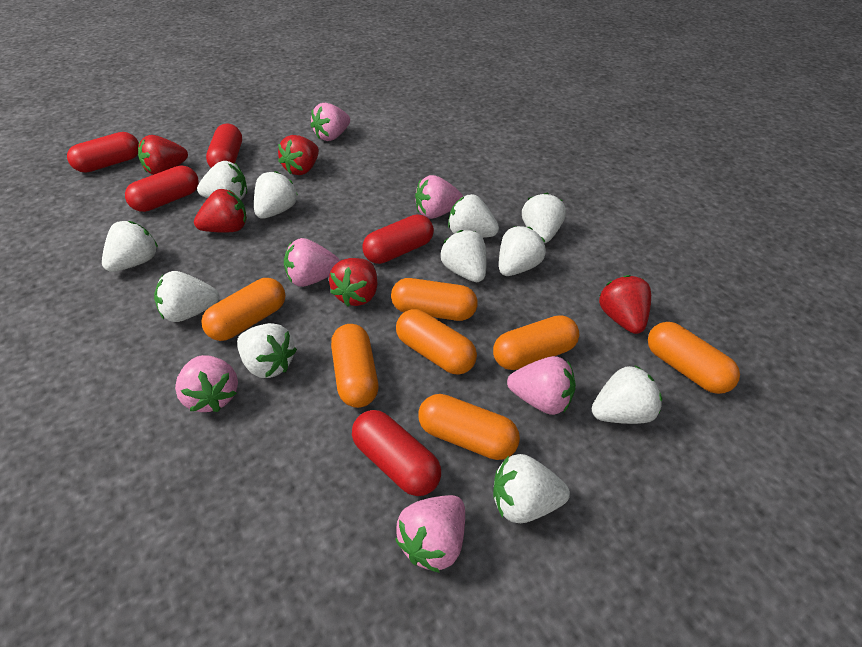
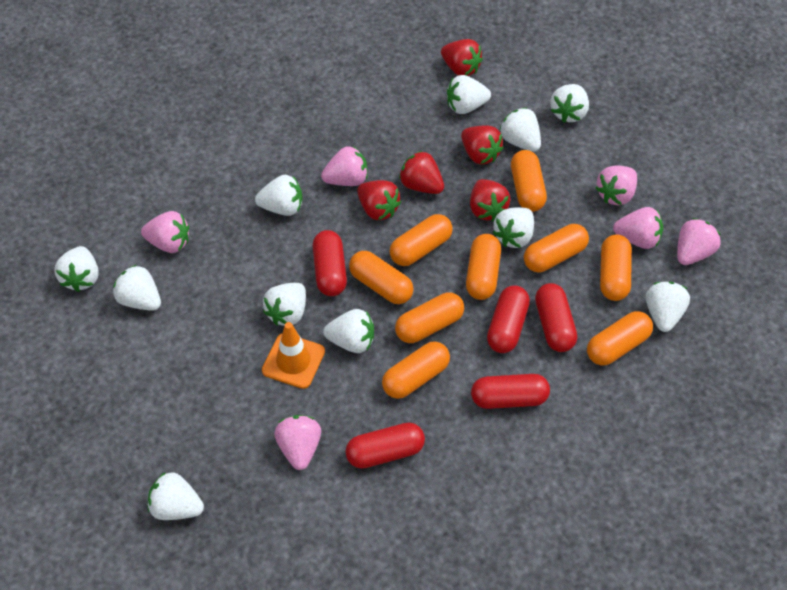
orange capsule: [201,278,285,341] [331,324,378,408] [391,278,478,321] [396,309,477,374] [418,394,520,460] [493,315,579,370] [648,322,740,394] = 7 -> [349,251,414,304] [382,341,450,399] [390,214,453,266] [395,292,464,343] [466,234,501,300] [511,150,547,212] [524,224,589,272] [587,311,653,366] [600,234,632,301] = 9
orange traffic cone: none = 0 -> [262,322,325,389] = 1

